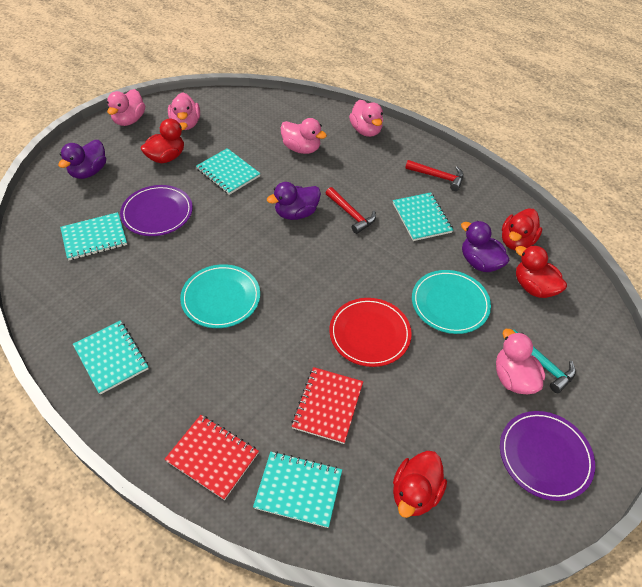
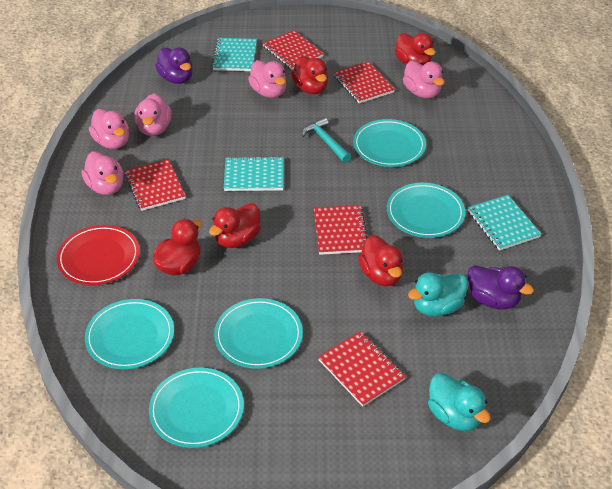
purple duck: [58,140,106,179] [267,182,321,220] [461,221,510,272] = 3 -> [155,47,193,84] [467,265,534,309] = 2
purple plate: [120,185,193,236] [500,411,595,501] = 2 -> none = 0
red duck: [140,119,188,163] [393,451,447,518] [502,209,542,251] [515,245,567,298] = 4 -> [153,219,202,275] [209,203,261,248] [291,56,328,94] [358,235,404,286] [395,33,436,65] = 5
red hammer: [326,187,376,234] [405,160,464,191] = 2 -> none = 0
red notebook: [164,415,259,500] [291,367,363,444] = 2 -> [125,159,186,211] [263,30,324,70] [314,205,367,255] [318,331,406,407] [333,61,395,103] = 5
turquoise duck: none = 0 -> [408,272,468,317] [428,373,491,431] = 2
turquoise notebook: [60,212,127,260] [73,321,149,395] [196,148,261,195] [253,451,342,528] [393,192,453,241] = 5 -> [212,38,257,71] [224,156,284,191] [468,195,541,251] = 3
turquoise plate: [180,264,260,328] [412,270,491,334] = 2 -> [85,299,174,369] [149,368,244,448] [214,298,303,369] [353,119,426,167] [387,183,465,238] = 5

